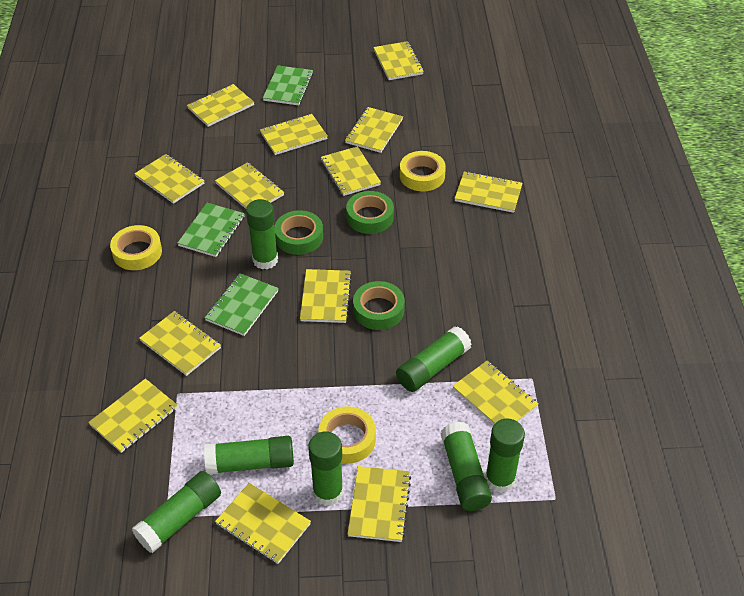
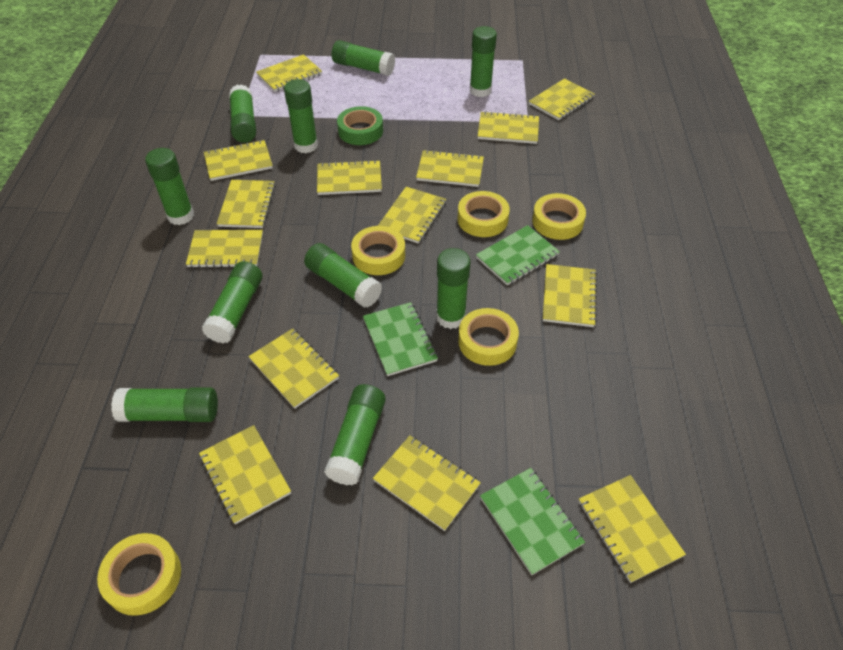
green glue stick: [132,471,221,553] [204,436,294,474] [246,199,278,269] [308,431,343,506] [396,326,472,392] [441,422,492,511] [485,418,525,493] = 7 -> [111,387,218,422] [145,148,194,225] [202,261,263,344] [229,84,256,143] [284,79,318,153] [304,243,382,308] [324,384,386,485] [332,40,395,76] [436,248,471,329] [470,26,497,97] = 10
green tape: [274,210,323,255] [346,191,394,234] [353,281,405,330] = 3 -> [337,106,383,145] = 1
yellow tape: [110,225,162,270] [318,406,376,464] [400,151,446,191] = 3 -> [97,533,181,616] [351,226,405,275] [458,191,510,237] [458,308,519,366] [532,193,586,240] = 5

